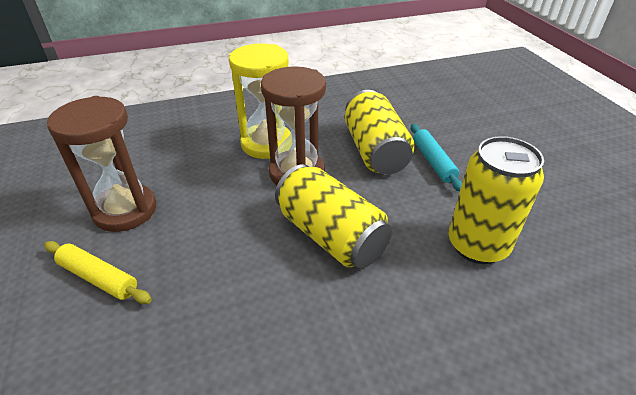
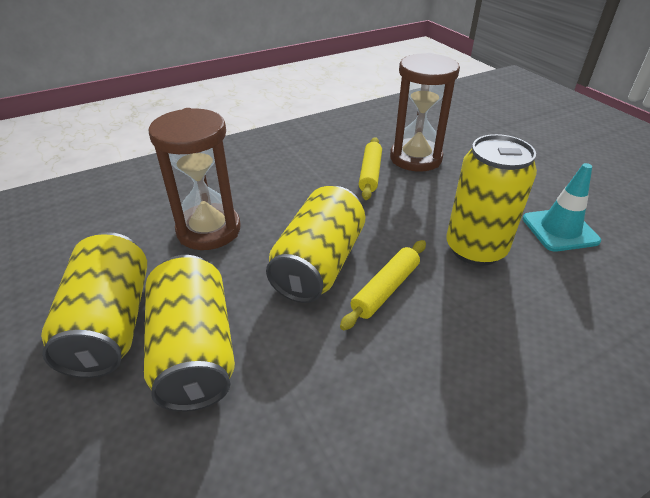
turquoise rolling pin: [411,124,462,192] = 1 -> none = 0
turquoise traffic cone: none = 0 -> [523,163,601,252] = 1
yellow can: [275,164,392,268] [345,90,415,175] [449,136,544,264] = 3 -> [41,232,147,378] [144,255,235,412] [266,186,365,303] [446,134,537,266] = 4
yellow hourglass: [229,43,291,159] = 1 -> none = 0
yellow rolling pin: [44,241,152,304] = 1 -> [340,240,426,331] [359,137,382,200] = 2

